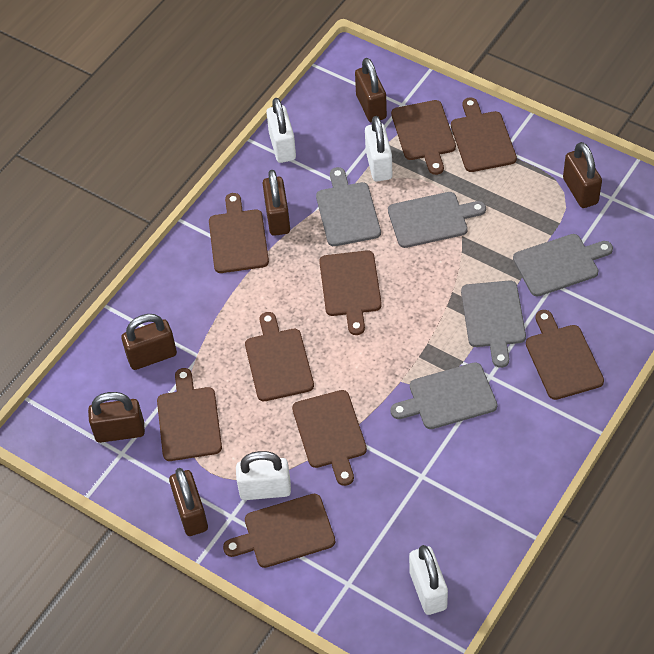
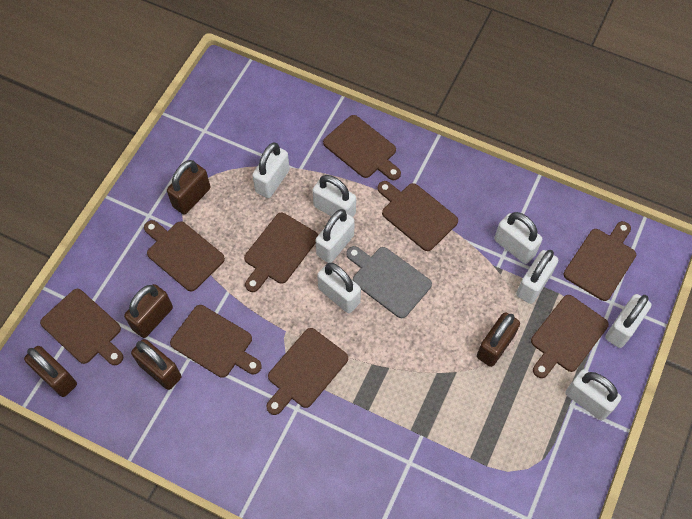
brown padlock: [88,392,145,443] [121,314,177,370] [169,468,208,536] [263,170,290,236] [355,58,387,123] [563,142,602,208] = 6 -> [24,346,77,397] [124,284,173,338] [131,339,181,390] [167,160,210,214] [477,312,520,367] = 5
grey cutting board: [316,167,381,246] [388,192,486,248] [390,362,497,429] [461,280,526,368] [513,234,613,296] = 5 -> [346,246,432,318] = 1
white padlock: [236,451,291,500] [266,98,296,163] [365,116,392,182] [409,545,448,615] = 4 -> [252,143,290,198] [313,175,356,217] [316,209,355,263] [317,263,361,313] [494,212,542,264] [516,250,558,304] [565,369,621,420] [605,294,652,348] = 8

